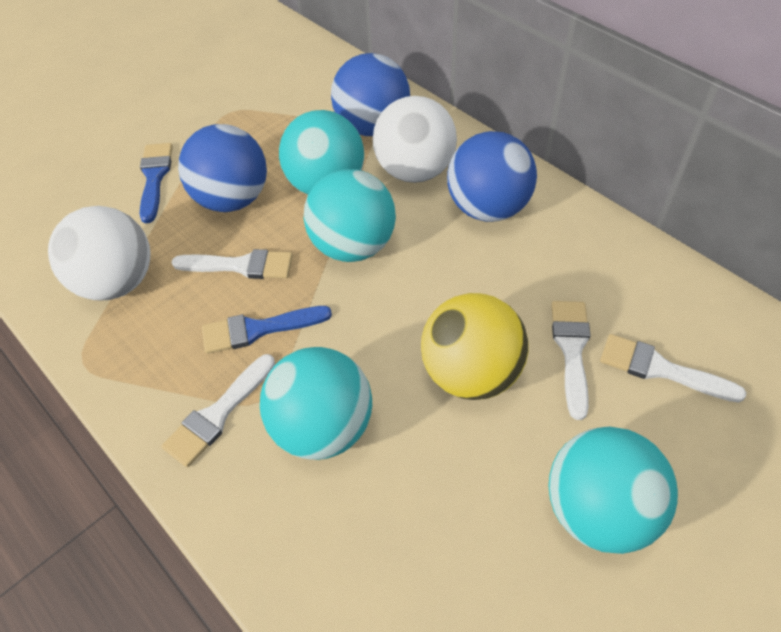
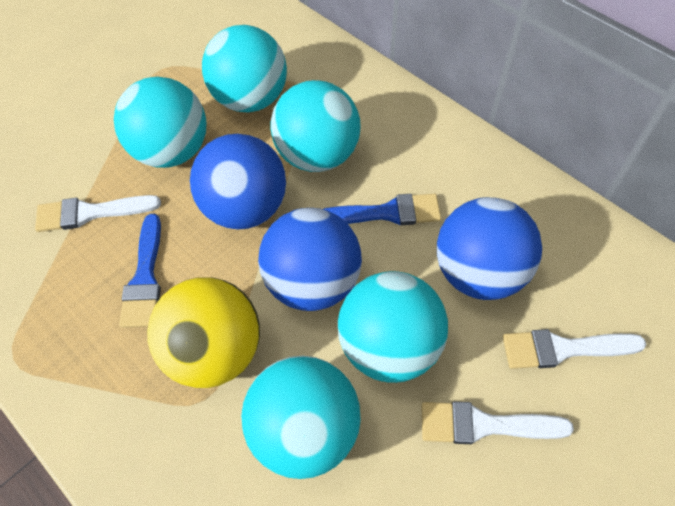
turquoise ball: [260,347,372,460] [279,110,364,194] [304,169,396,262] [548,426,678,554] = 4 -> [114,77,206,168] [202,25,287,112] [241,356,361,479] [271,80,361,172] [338,271,448,383] = 5
white ball: [48,206,151,300] [373,96,457,183] = 2 -> none = 0
white brush: [162,354,275,467] [171,249,293,279] [551,301,591,420] [600,334,747,402] = 4 -> [35,195,161,232] [422,402,574,444] [503,329,647,369] = 3

